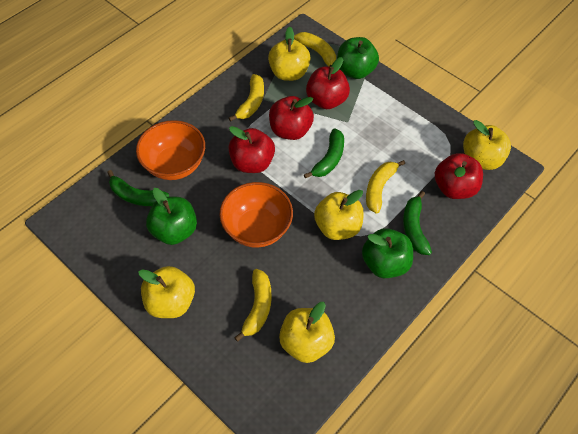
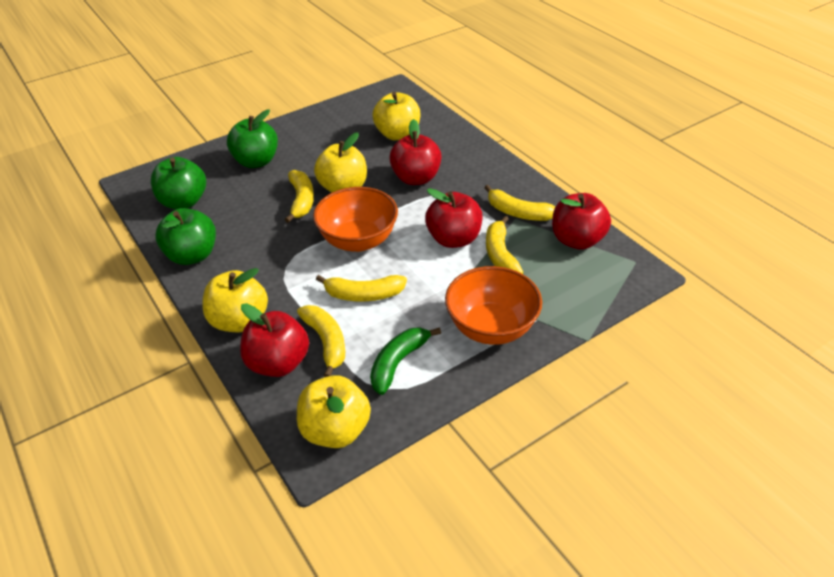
green banana: [107,170,169,206] [304,128,344,178] [403,191,432,255] = 3 -> [370,327,441,395] = 1
yellow apple: [138,266,195,318] [268,27,311,81] [279,302,335,363] [314,190,364,240] [463,120,511,170] = 5 -> [202,268,268,332] [297,375,371,448] [314,132,367,193] [373,92,420,140] = 4
yellow banana: [229,74,264,122] [234,269,272,342] [294,32,336,67] [366,160,405,214] = 4 -> [285,170,314,223] [297,305,345,377] [316,275,407,301] [484,185,556,221] [486,216,523,274] = 5

